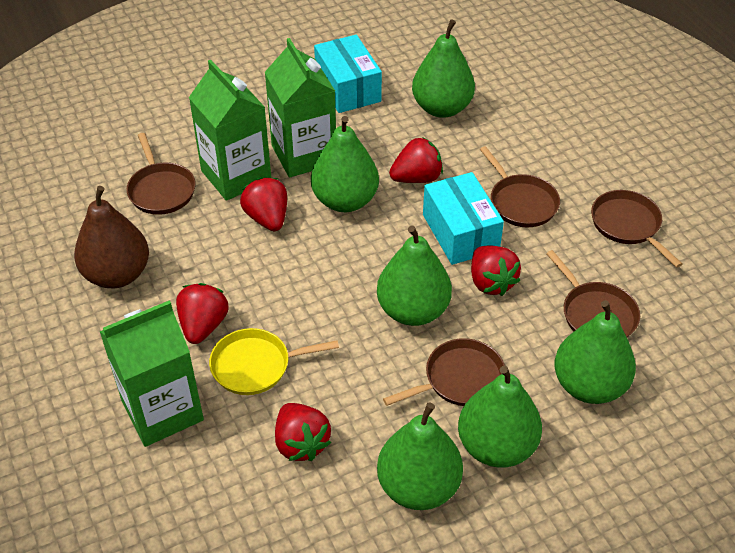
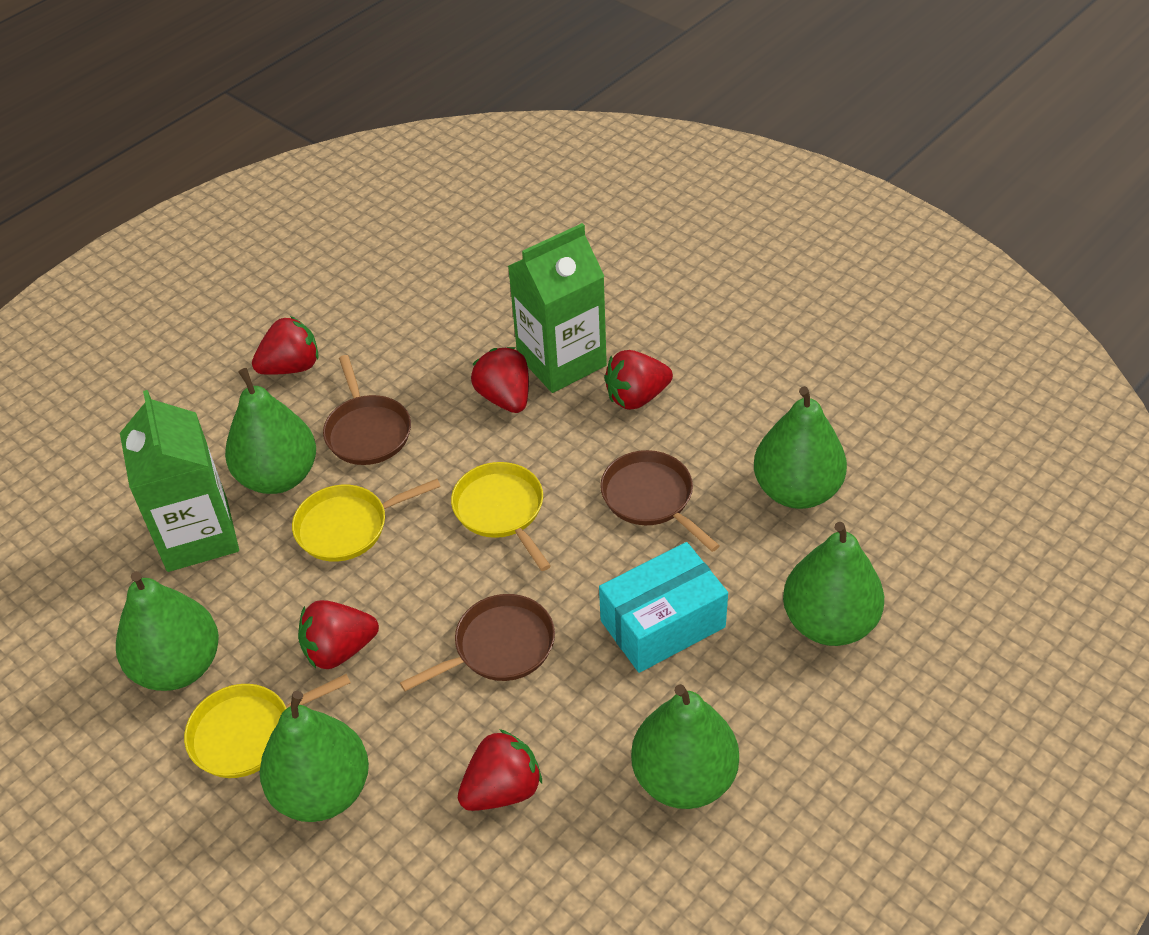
brown pan: [127,133,196,215] [383,338,505,406] [480,146,560,227] [546,250,640,337] [591,190,682,268] = 5 -> [323,355,411,465] [400,594,555,691] [600,450,720,552] = 3
brown pear: [74,186,149,288] = 1 -> none = 0
green carton: [99,300,204,447] [189,60,271,201] [265,38,336,178] = 3 -> [120,390,239,572] [508,223,607,393] = 2
turquoise box: [314,34,382,113] [423,172,504,265] = 2 -> [599,542,728,673] = 1
yellow pan: [209,328,339,395] = 1 -> [184,674,351,778] [292,479,441,562] [451,462,551,571] = 3

